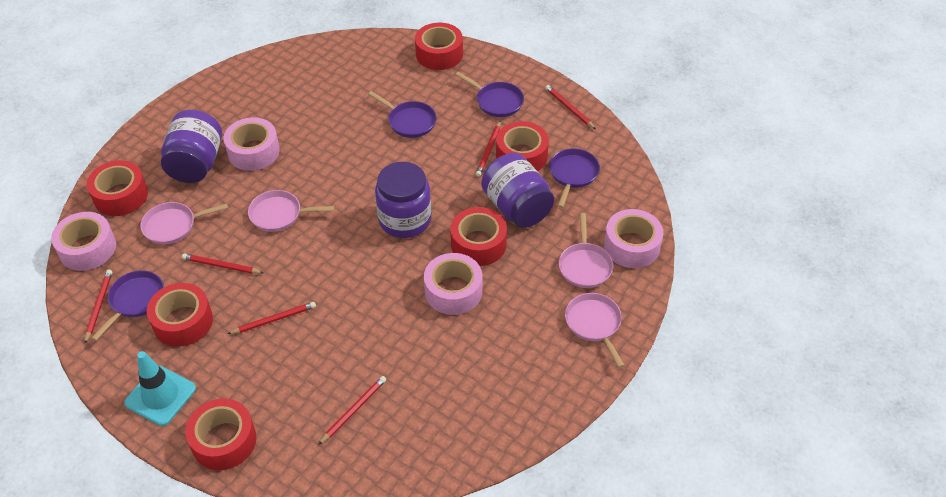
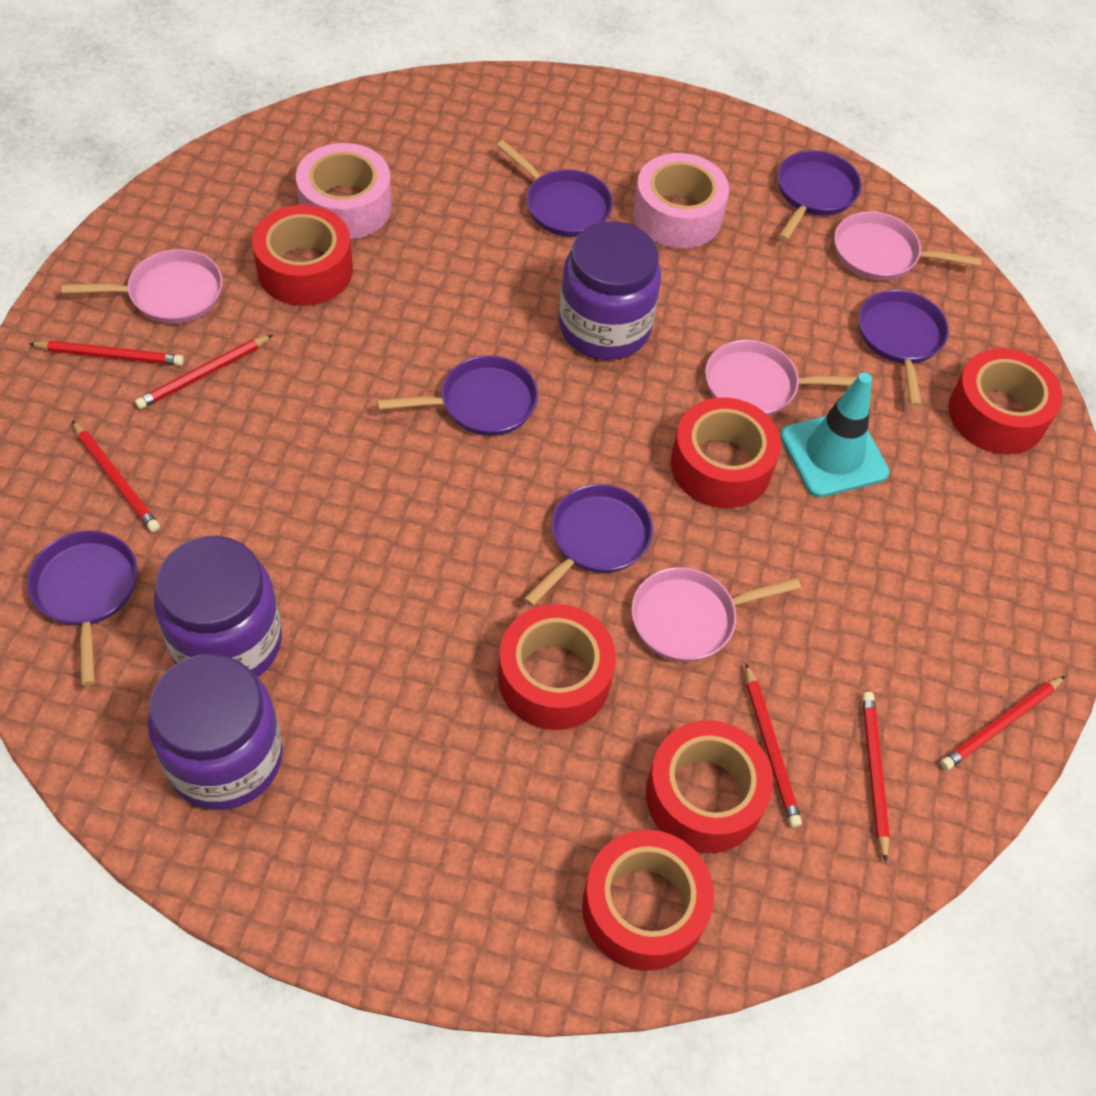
pink tape: [51,212,116,271] [224,117,280,171] [424,253,482,315] [604,209,663,268] = 4 -> [296,143,392,239] [633,153,729,248] = 2
purple pan: [91,270,164,341] [368,91,437,138] [455,72,524,117] [549,148,600,208] = 4 -> [27,531,138,686] [377,355,538,436] [496,140,613,237] [524,484,653,607] [778,150,862,241] [859,290,949,407] = 6

